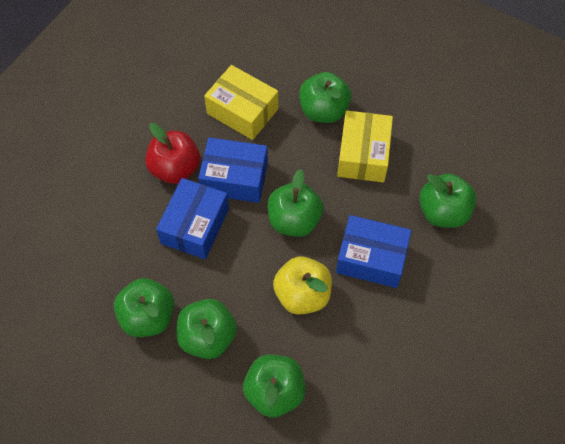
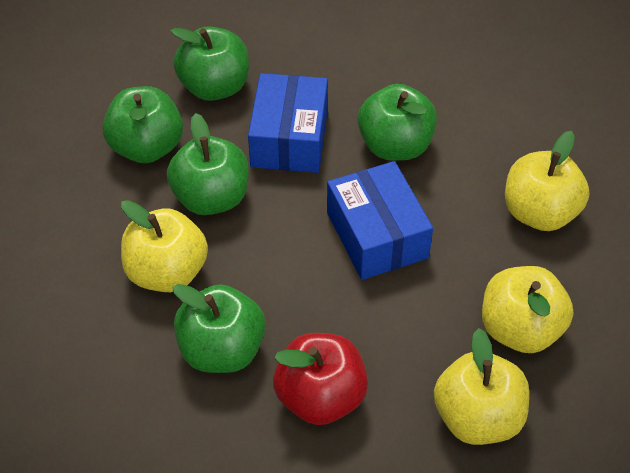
blue box: [156,178,229,259] [198,137,268,203] [336,215,412,288] = 3 -> [248,73,328,173] [327,161,433,280] = 2
green apple: [114,278,174,337] [177,299,237,359] [243,354,306,418] [267,169,324,237] [299,72,351,123] [419,173,477,228] = 6 -> [103,86,183,163] [167,113,249,215] [171,26,249,101] [173,284,266,373] [358,84,437,161] = 5
yellow apple: [273,256,332,315] = 1 -> [121,200,208,292] [434,328,529,445] [482,266,573,353] [505,131,589,231] = 4
yellow box: [204,65,278,140] [337,110,393,182] = 2 -> none = 0

